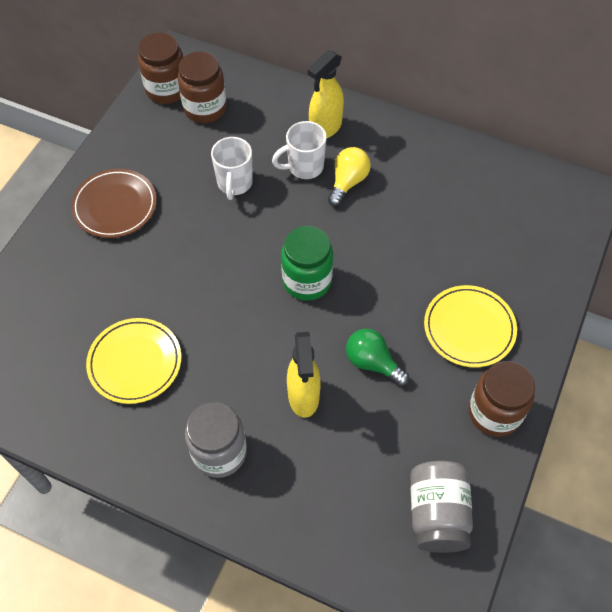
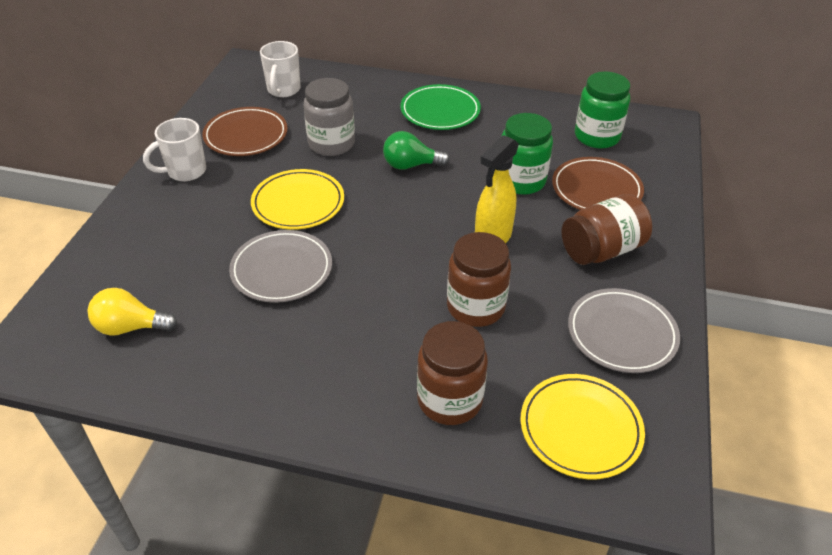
brown plate: [71,169,157,238] = 1 -> [202,107,288,156] [552,157,644,210] = 2
green jar: [281,226,333,301] = 1 -> [502,113,553,195] [575,71,630,149] = 2
green plate: none = 0 -> [400,84,481,130] = 1
grey jar: [185,402,247,478] [410,461,473,553] = 2 -> [304,78,355,156] = 1
grey plate: none = 0 -> [229,230,332,303] [568,288,680,373] = 2
yellow spray bottle: [287,332,321,418] [308,50,344,138] = 2 -> [475,135,519,243] = 1

